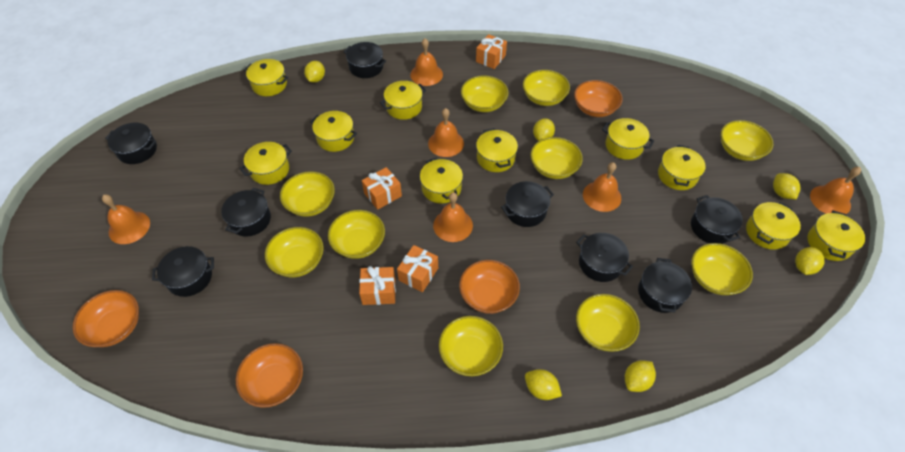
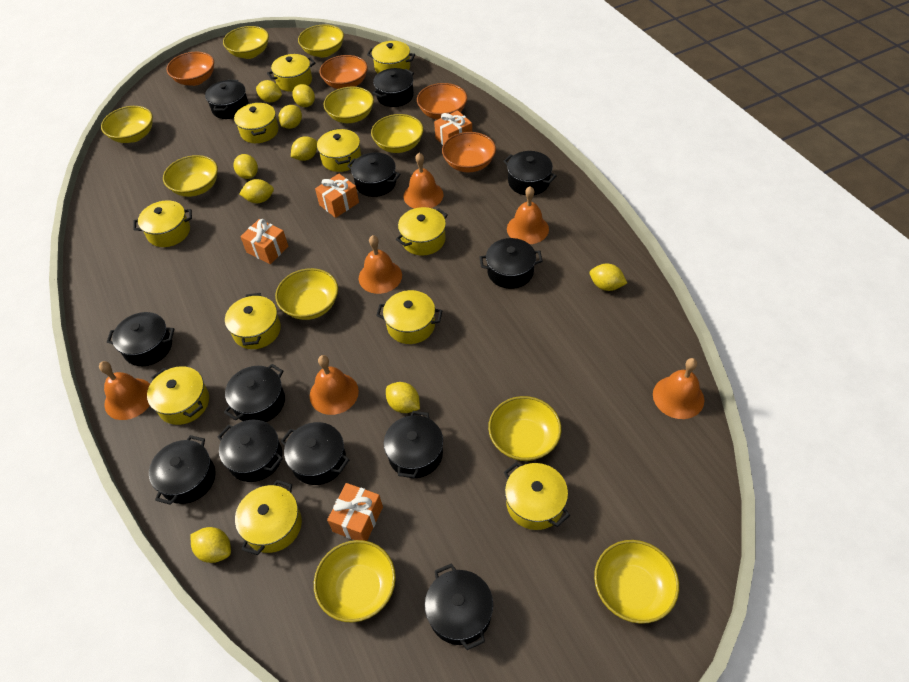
black pot: [105,123,157,164] [152,246,214,297] [221,188,271,237] [343,42,386,78] [501,181,554,227] [576,233,633,282] [638,258,692,313] [691,195,743,244] = 8 -> [107,312,174,366] [149,435,215,505] [205,80,249,119] [218,420,283,482] [224,364,285,422] [281,422,350,485] [347,152,400,197] [373,68,414,107] [384,411,443,478] [425,563,493,650] [480,238,543,289] [503,151,557,195] = 12
yellow lemon: [304,61,325,83] [525,369,562,400] [533,118,555,141] [625,360,656,392] [773,173,801,199] [795,247,825,275] = 6 -> [190,527,231,563] [234,154,258,179] [239,179,274,203] [256,80,282,102] [279,105,302,129] [291,136,317,161] [292,84,315,107] [386,382,420,413] [590,264,627,291] = 9
yellow pot: [239,142,292,185] [244,59,288,96] [310,111,357,152] [380,81,426,120] [420,157,463,204] [476,128,518,172] [602,118,654,160] [658,145,706,190] [746,202,801,250] [807,211,865,261] = 10 -> [133,200,192,247] [147,366,209,425] [225,293,281,349] [234,102,279,143] [235,480,302,555] [267,54,315,92] [317,128,361,172] [367,41,415,74] [376,290,443,344] [396,207,448,256] [504,462,570,530] = 11

